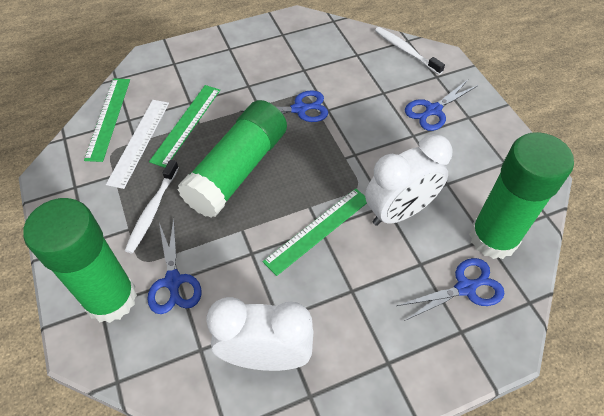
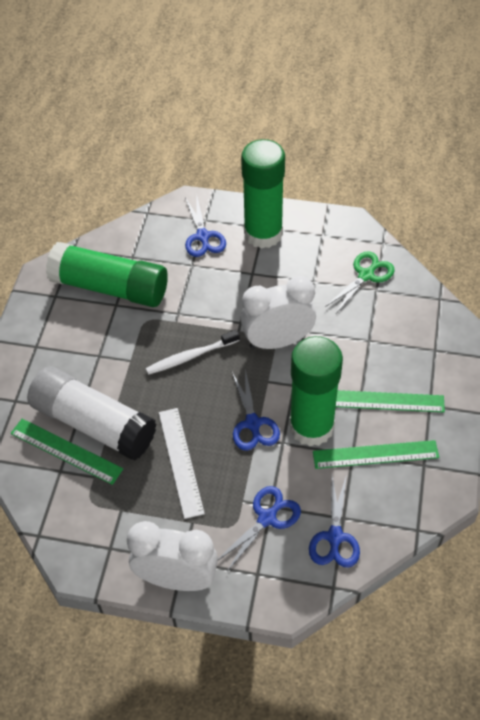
green scissors: none = 0 -> [325,251,395,315] = 1
white glue stick: none = 0 -> [27,366,156,460] = 1
white toothbrush: [125,160,179,254] [375,27,445,75] = 2 -> [146,330,240,375] = 1

